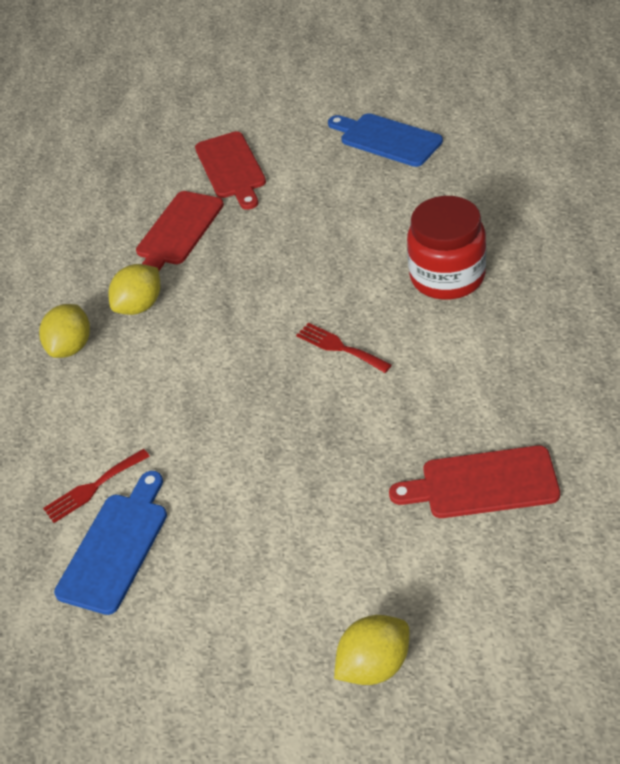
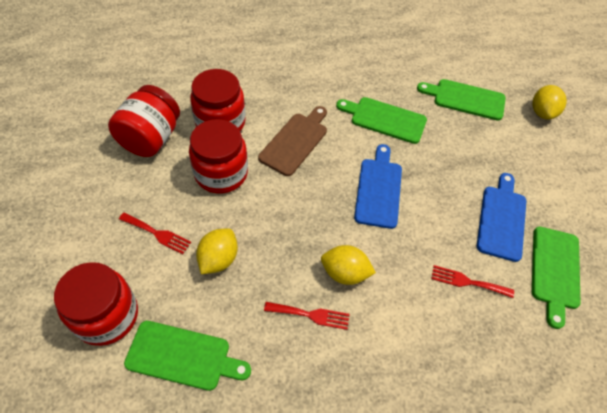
brown cutting board: none = 0 -> [258,106,327,176] = 1
green cutting board: none = 0 -> [124,321,251,391] [336,97,427,144] [417,79,506,121] [532,227,581,329] = 4
red cutting board: [136,191,224,271] [195,131,266,210] [389,445,560,518] = 3 -> none = 0
red fork: [43,449,150,523] [296,323,392,373] = 2 -> [119,212,191,254] [264,302,349,330] [431,265,514,298] = 3
red jar: [407,196,486,300] = 1 -> [54,262,138,346] [108,85,180,157] [189,119,248,193] [190,69,246,131] = 4

